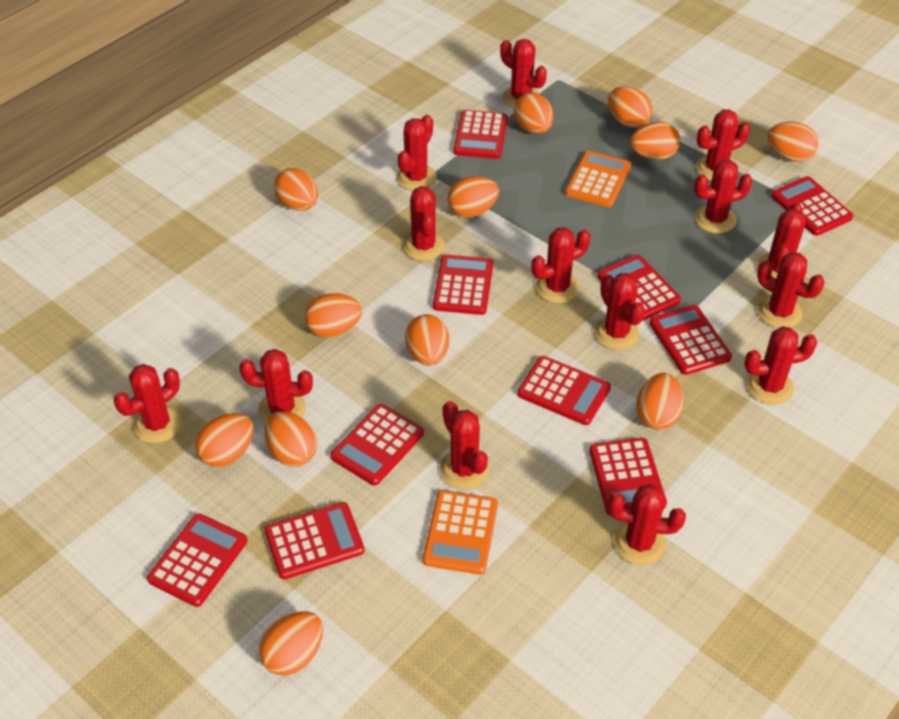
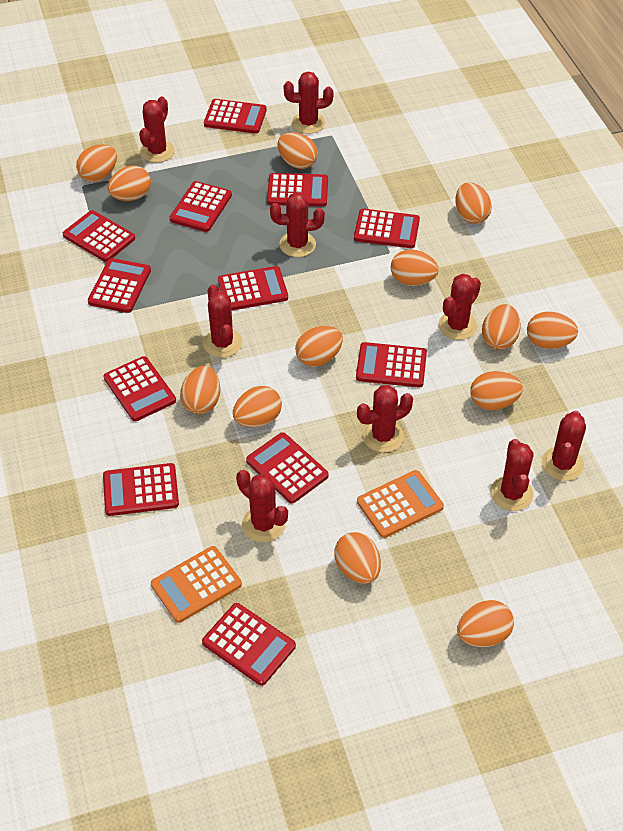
orange egg: [195,413,254,467] [259,611,323,675] [265,411,317,467] [274,168,318,211] [304,293,362,338] [405,314,449,366] [447,176,499,218] [514,93,553,134] [608,86,652,128] [630,122,680,160] [636,373,684,430] [767,122,818,162] = 12 -> [76,144,117,182] [108,165,151,201] [180,366,220,414] [233,386,282,428] [277,132,318,169] [295,326,343,367] [334,532,381,584] [391,249,439,286] [456,183,492,224] [457,600,514,647] [470,371,523,410] [482,304,521,350] [527,311,578,349] = 13
red cactus: [114,364,181,443] [239,349,313,423] [396,115,437,191] [403,186,445,261] [439,401,489,490] [500,39,547,108] [531,227,590,303] [594,273,645,350] [608,484,686,565] [694,159,753,233] [696,110,750,181] [744,326,817,405] [757,203,806,278] [757,252,825,328] = 14 -> [139,97,175,163] [203,285,242,358] [236,470,288,543] [270,192,325,257] [284,72,333,134] [357,385,413,453] [439,274,481,340] [490,439,534,511] [542,411,586,481] = 9
red calculator: [147,513,247,607] [265,502,365,579] [330,404,424,486] [433,254,493,315] [453,110,507,159] [517,356,611,425] [589,438,667,516] [597,255,681,321] [649,305,732,375] [771,176,853,236] = 10 -> [63,210,135,262] [88,258,151,313] [103,463,179,516] [104,356,176,422] [169,181,232,232] [202,603,296,686] [204,99,267,134] [218,266,288,311] [246,432,329,504] [267,173,328,207] [354,209,420,248] [356,342,427,388] = 12

